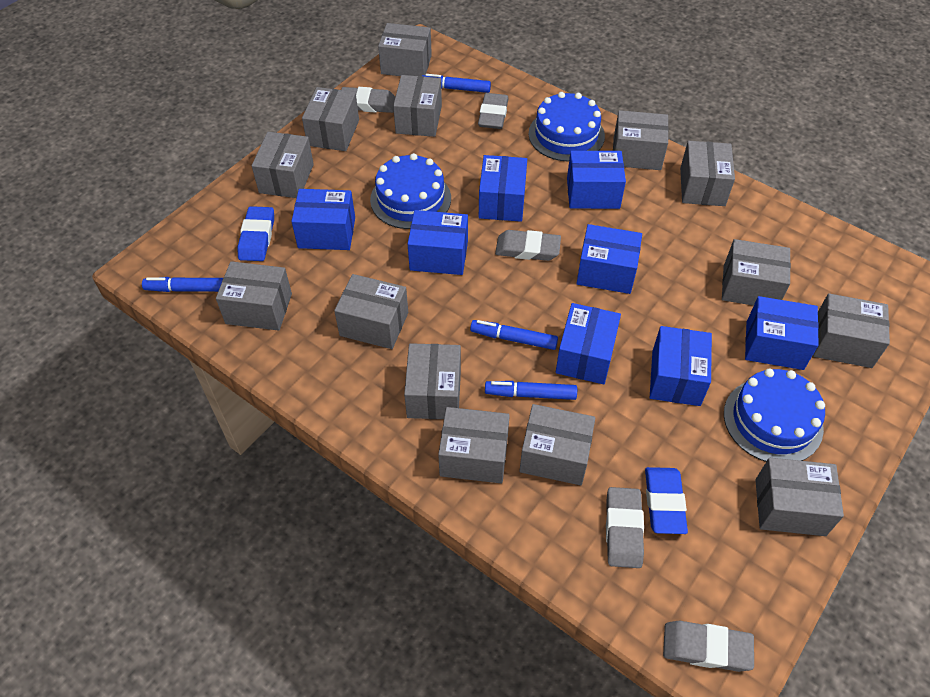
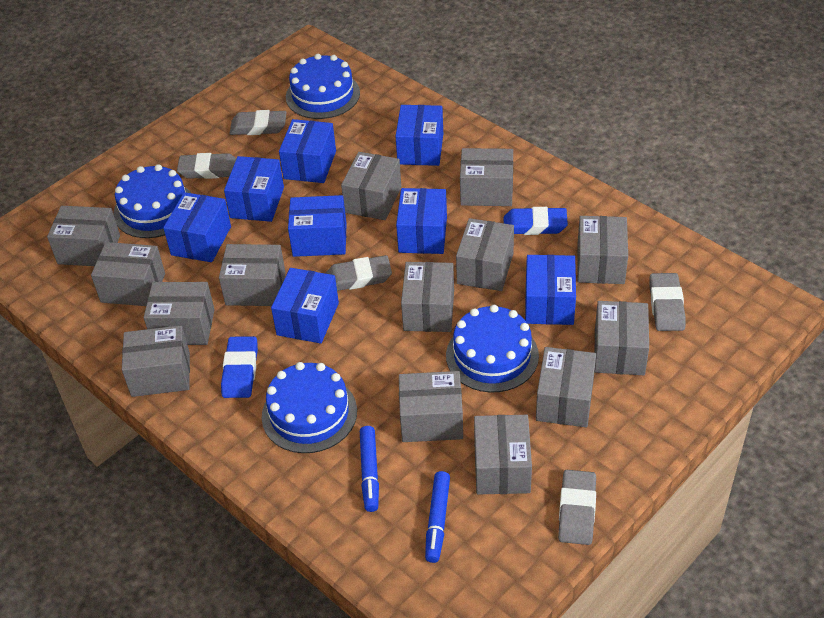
blue cake: [370,153,451,229] [529,92,605,162] [724,369,825,462] = 3 -> [113,164,191,238] [262,362,357,453] [286,54,360,119] [446,305,539,392] = 4
blue marker: [142,277,223,292] [422,74,491,93] [470,320,558,350] [485,381,577,400] = 4 -> [360,426,379,512] [425,471,450,563] = 2

